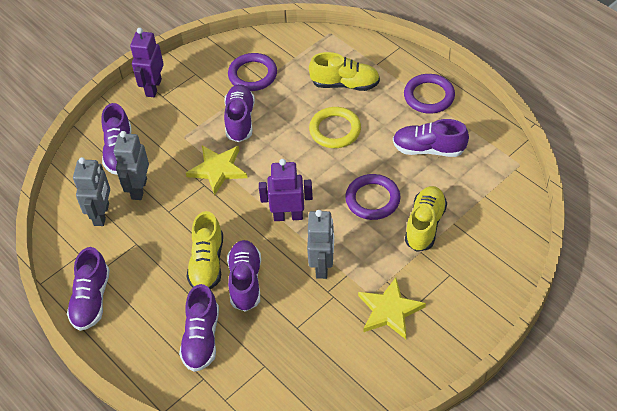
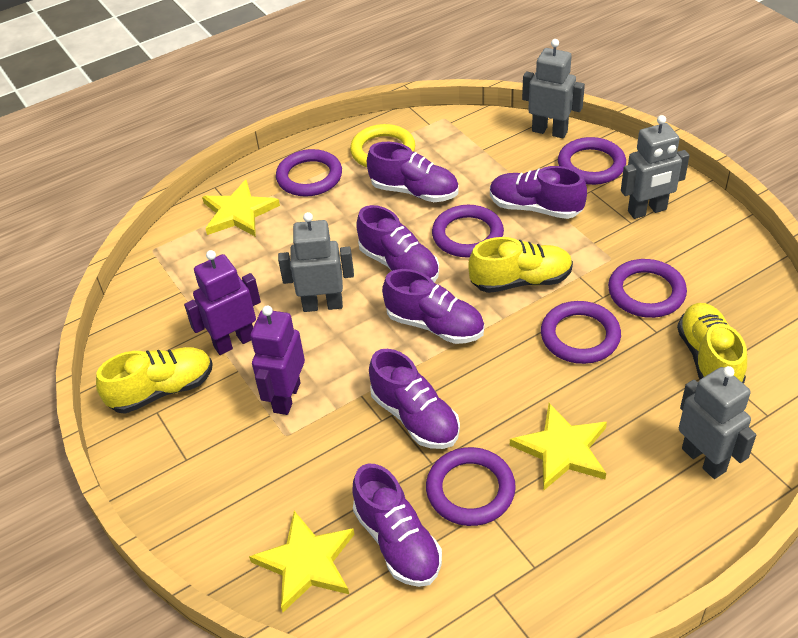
grey robot: [73,157,110,226] [114,131,149,200] [307,210,334,279] = 3 -> [278,212,354,312] [522,39,585,139] [621,115,690,219] [679,366,756,479] = 4
purple ring: [228,53,277,91] [345,174,400,220] [404,74,455,114] = 3 -> [276,149,342,197] [426,447,516,526] [432,205,504,257] [541,301,621,364] [558,137,626,185] [608,259,687,318] = 6
yellow star: [186,146,248,196] [358,277,426,339] = 2 -> [202,180,280,237] [249,511,355,612] [510,403,607,491] = 3

